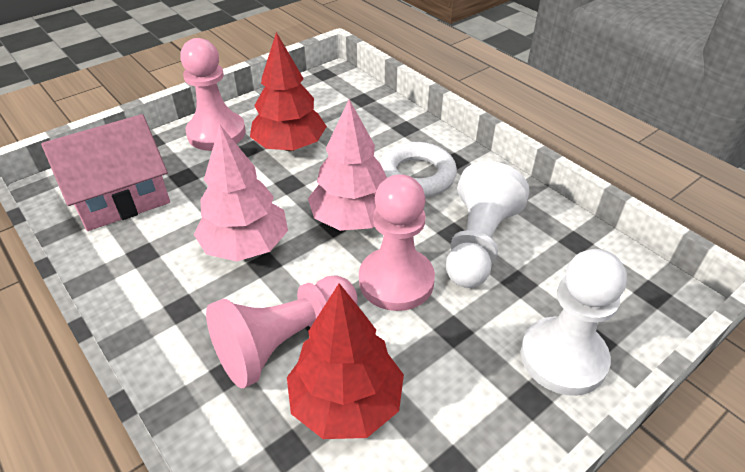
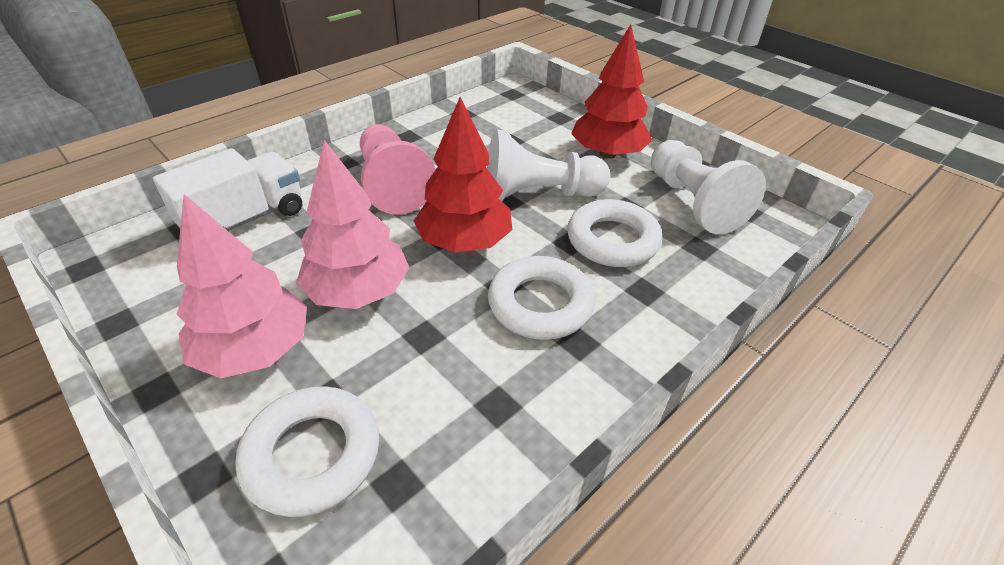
pink house: [41,114,170,231] = 1 -> none = 0
pink pawn: [180,38,246,151] [206,276,358,389] [359,174,435,311] = 3 -> [360,124,436,214] = 1
white ring: [379,142,457,197] = 1 -> [236,386,379,517] [488,256,595,340] [567,199,662,267] = 3
white truck: none = 0 -> [153,148,302,231] = 1

